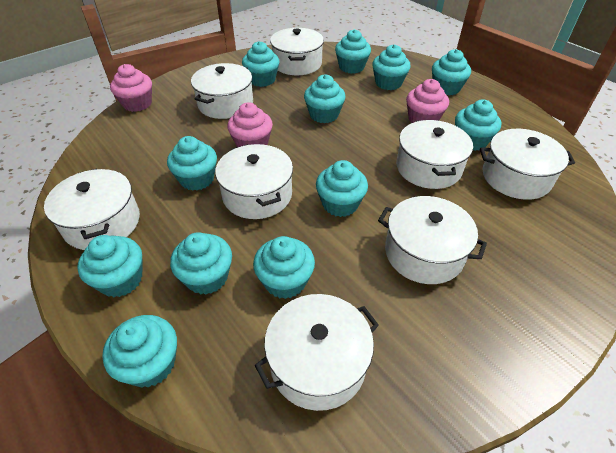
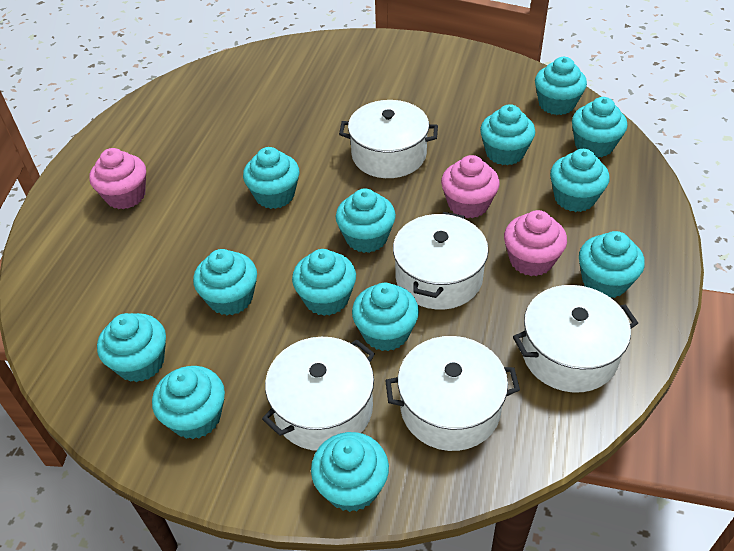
turquoise cupcake: [78,235,143,297] [102,315,177,388] [167,136,217,191] [170,232,232,295] [242,41,279,87] [253,236,315,299] [304,75,346,123] [316,160,368,217] [335,29,371,74] [372,44,411,90] [432,49,471,96] [455,99,501,151] = 12 -> [97,313,166,382] [152,366,225,439] [193,249,257,315] [243,147,299,209] [292,249,356,316] [311,432,389,512] [336,188,396,253] [352,283,419,351] [480,104,535,165] [535,57,587,115] [550,149,609,212] [572,97,627,158] [579,231,645,298] = 13
white pot: [44,169,140,250] [191,63,253,119] [215,144,293,219] [254,294,379,411] [270,28,324,76] [378,196,487,284] [396,120,473,189] [480,129,575,200] = 8 -> [262,337,375,451] [339,100,438,178] [385,336,520,451] [393,212,489,310] [513,285,638,393] = 5

